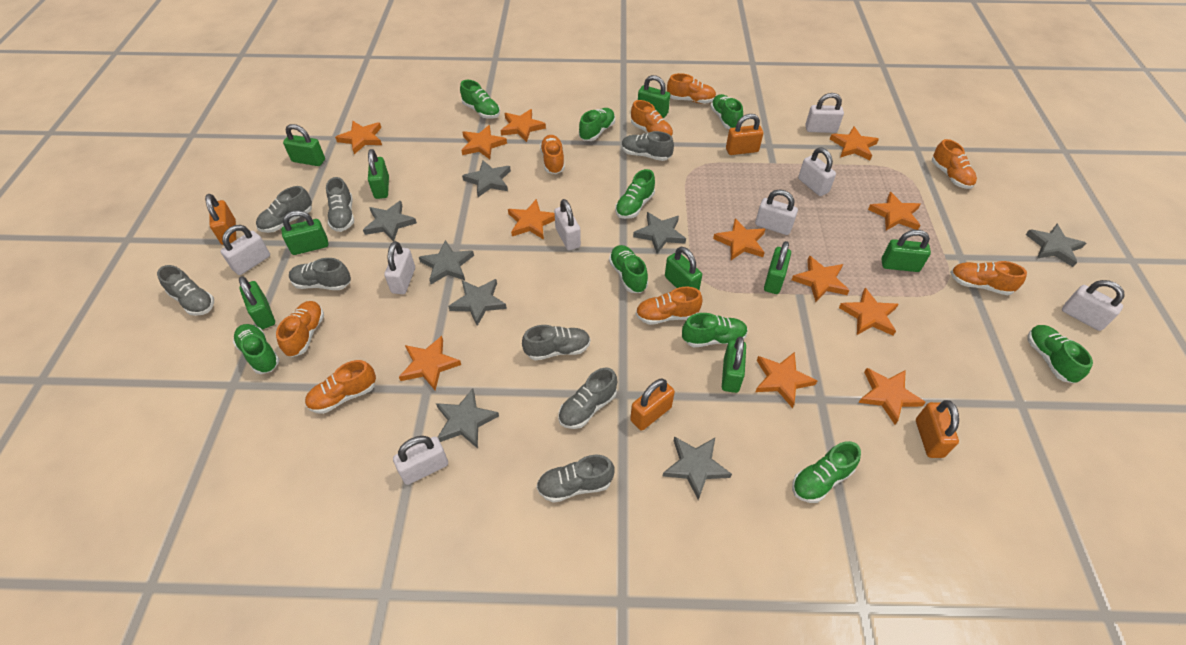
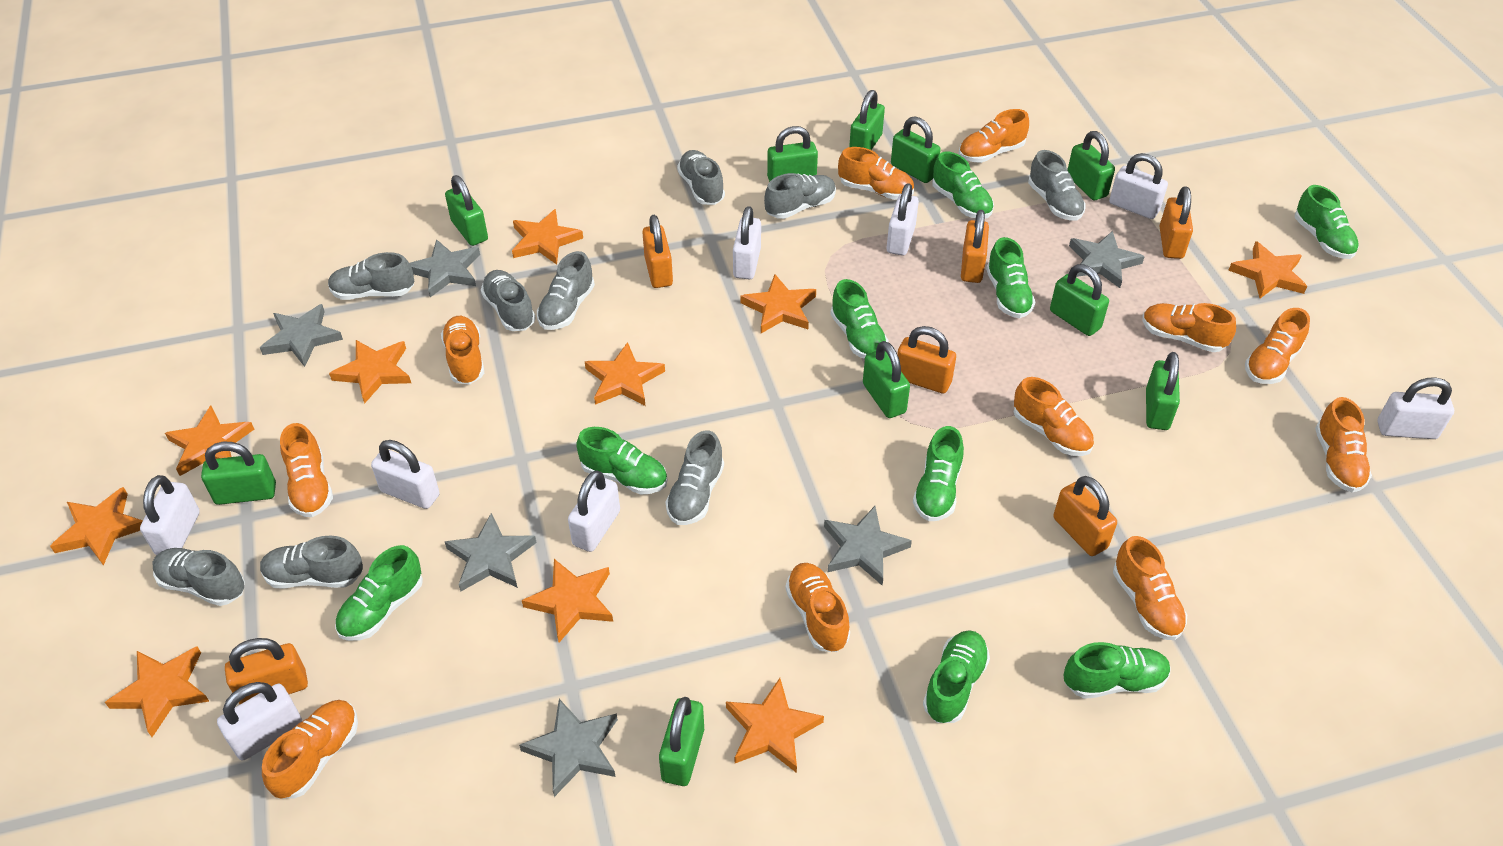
green padlock: [239,276,275,329] [281,210,328,255] [283,124,325,166] [368,149,389,199] [638,75,670,118] [665,247,702,290] [722,337,746,393] [764,241,791,294] [881,230,931,272] = 9 -> [201,442,276,505] [445,175,488,246] [659,697,704,786] [767,126,818,182] [849,90,885,150] [863,341,910,418] [891,116,941,183] [1050,264,1109,336] [1067,131,1115,200] [1146,352,1180,430] = 10
grey shoe: [157,265,214,316] [256,186,312,233] [289,258,351,290] [326,177,354,232] [522,325,591,361] [536,455,614,503] [558,367,617,429] [621,131,674,161] = 8 -> [153,548,245,606] [260,536,363,589] [328,252,414,300] [481,270,536,331] [537,251,595,330] [665,430,724,525] [677,150,725,205] [764,173,836,219] [1028,150,1086,220] = 9
grey star: [363,201,417,242] [419,240,474,284] [436,389,499,449] [448,279,507,326] [462,160,511,197] [633,212,686,254] [663,436,732,500] [1026,224,1086,267] = 8 -> [260,304,343,367] [410,239,480,297] [445,513,537,592] [519,699,618,797] [824,506,912,585] [1069,231,1145,288] = 6
orange padlock: [205,194,236,245] [630,379,675,431] [726,114,763,155] [916,400,959,458] = 4 -> [225,638,308,704] [642,215,673,288] [897,326,956,394] [961,210,989,283] [1053,476,1117,556] [1159,186,1193,259] = 6
orange shoe: [276,301,324,357] [305,360,376,414] [540,135,565,174] [631,100,673,137] [636,287,702,325] [667,73,716,104] [932,139,977,189] [950,261,1027,295] = 8 -> [262,700,358,798] [280,423,333,517] [441,316,484,385] [785,563,850,652] [838,147,914,200] [959,109,1029,163] [1014,377,1094,456] [1113,536,1187,640] [1142,303,1236,352] [1245,308,1310,384] [1315,397,1372,493] = 11
orange star: [335,121,382,154] [399,336,461,391] [461,125,507,159] [500,109,546,142] [508,199,555,240] [713,218,765,260] [755,352,817,408] [792,256,850,302] [830,126,879,160] [839,288,898,336] [858,368,926,424] [868,192,920,230] = 12 -> [50,487,143,566] [105,646,210,737] [165,405,254,476] [329,340,411,404] [512,209,583,265] [522,559,613,643] [585,342,665,406] [726,678,824,773] [741,274,816,333] [1228,241,1307,298] = 10

